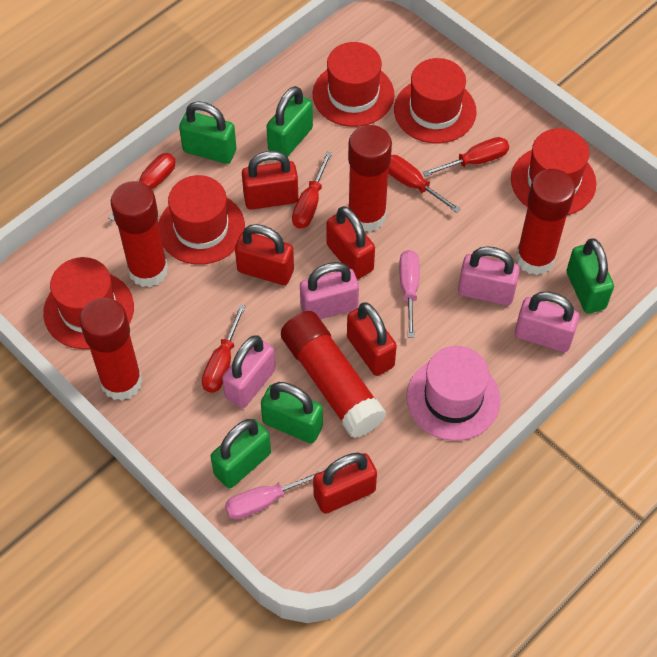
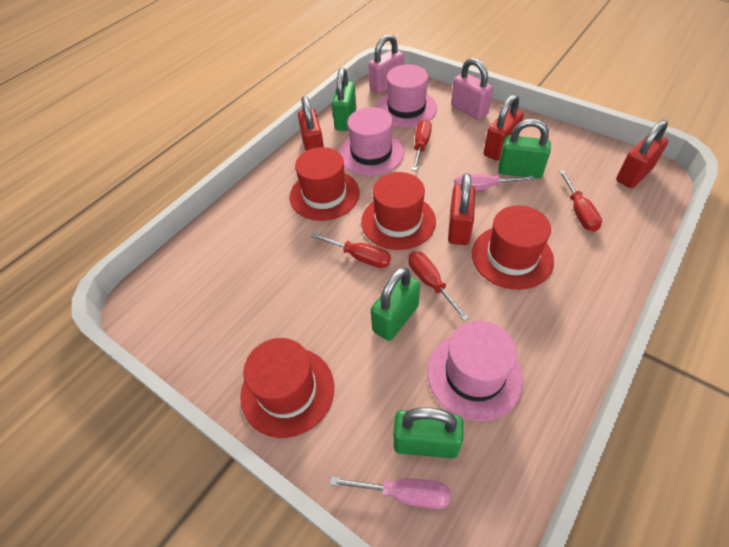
green padlock: [179,101,236,164] [211,419,271,488] [261,382,323,444] [266,86,313,157] [566,238,614,314] = 5 -> [332,68,356,131] [371,267,420,341] [394,407,463,459] [498,119,551,178] = 4
pink hat: [406,346,500,441] = 1 -> [339,107,405,176] [377,64,437,127] [427,321,524,421] = 3
pink padlock: [222,335,276,408] [300,262,359,319] [458,246,520,306] [515,292,580,352] = 4 -> [368,34,404,94] [451,58,493,120] = 2
red glue stick: [80,298,143,401] [111,181,168,287] [281,311,386,438] [348,125,392,232] [516,169,575,275] = 5 -> none = 0
red hat: [43,257,134,349] [158,175,245,265] [313,42,395,127] [394,58,477,143] [511,128,596,215] = 5 -> [240,338,334,438] [290,147,360,221] [361,172,436,250] [472,205,554,290] = 4
red padlock: [235,224,294,285] [242,151,298,210] [313,453,377,514] [327,206,375,279] [347,302,397,376] = 5 -> [298,96,324,151] [448,173,475,245] [484,94,524,161] [616,120,668,188] = 4
red screwdriver: [108,153,176,221] [202,305,246,393] [292,151,332,229] [388,155,461,213] [423,137,509,177] = 5 -> [311,233,391,268] [408,251,469,321] [412,119,432,171] [559,170,602,232] = 4

